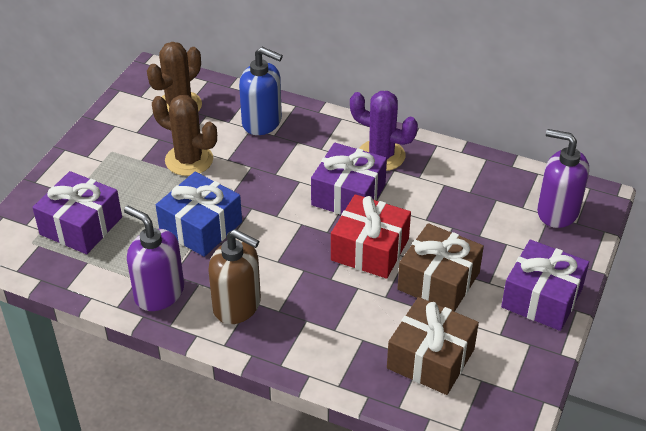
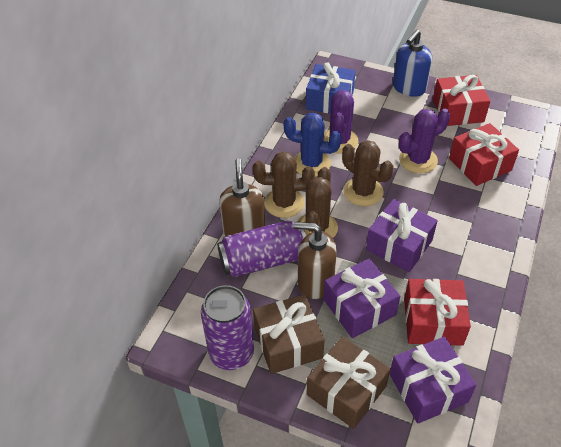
blue cactus: none = 0 -> [284,113,342,177] = 1
brown cactus: [147,42,202,112] [152,95,217,176] = 2 -> [253,151,315,218] [298,167,338,238] [342,140,393,206] = 3
brown soap dispenser: [208,229,261,324] = 1 -> [219,158,265,236] [293,222,337,299] = 2
purple cactus: [350,91,418,171] = 1 -> [324,90,358,154] [399,109,450,174] = 2
purple can: none = 0 -> [201,285,254,370] [217,221,306,277] = 2
purple soap dispenser: [124,206,184,311] [537,129,589,228] = 2 -> none = 0
red gift: [331,194,411,279] = 1 -> [404,279,471,346] [433,75,490,126] [449,123,519,186] = 3

